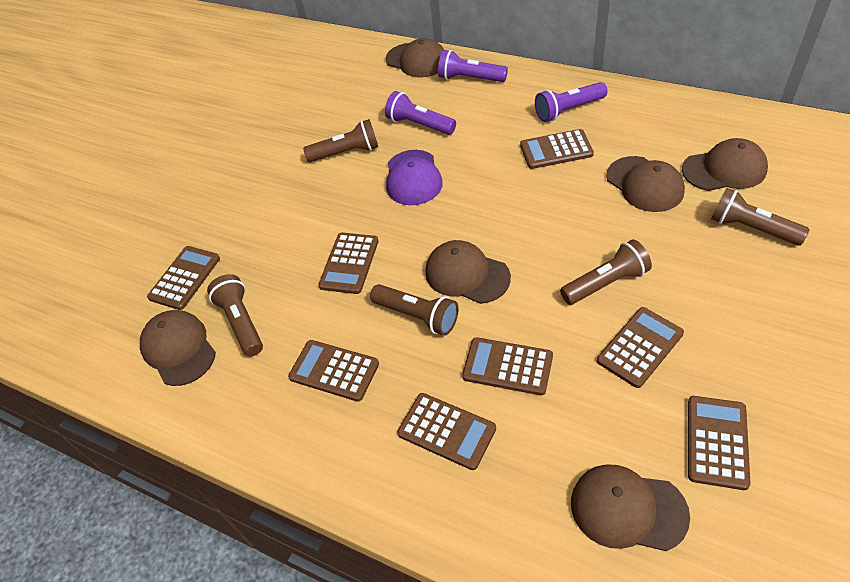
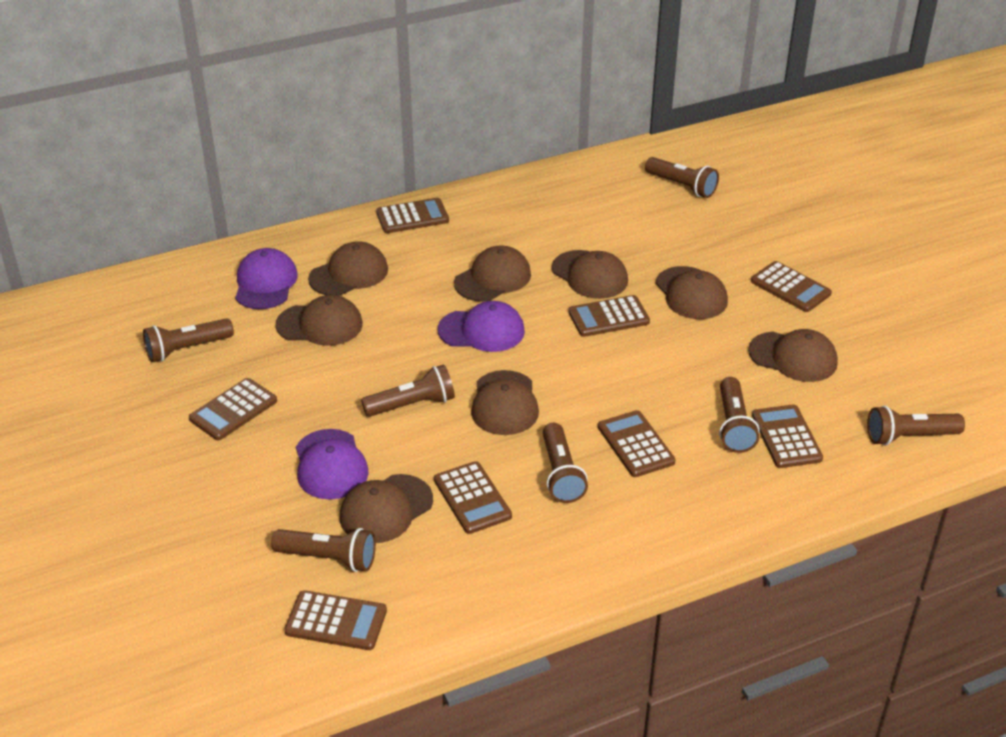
brown cap: [140,310,216,386] [386,38,444,77] [425,240,511,304] [571,464,690,551] [606,156,685,212] [682,138,768,191] = 6 -> [276,295,363,346] [308,242,388,296] [340,474,433,543] [454,245,531,302] [471,370,539,435] [552,250,628,299] [656,266,728,319] [748,329,838,382] = 8
brown flashlight: [207,274,263,356] [303,119,378,162] [370,284,459,336] [560,239,652,305] [711,188,810,246] = 5 -> [143,318,234,362] [271,528,376,572] [361,365,455,417] [543,423,588,503] [645,157,719,198] [719,377,760,453] [867,406,965,445] = 7
purple cap: [386,150,443,205] = 1 -> [235,248,298,309] [296,429,369,499] [438,301,525,352] = 3
purple flashlight: [385,91,456,135] [438,50,508,82] [535,82,608,122] = 3 -> none = 0

